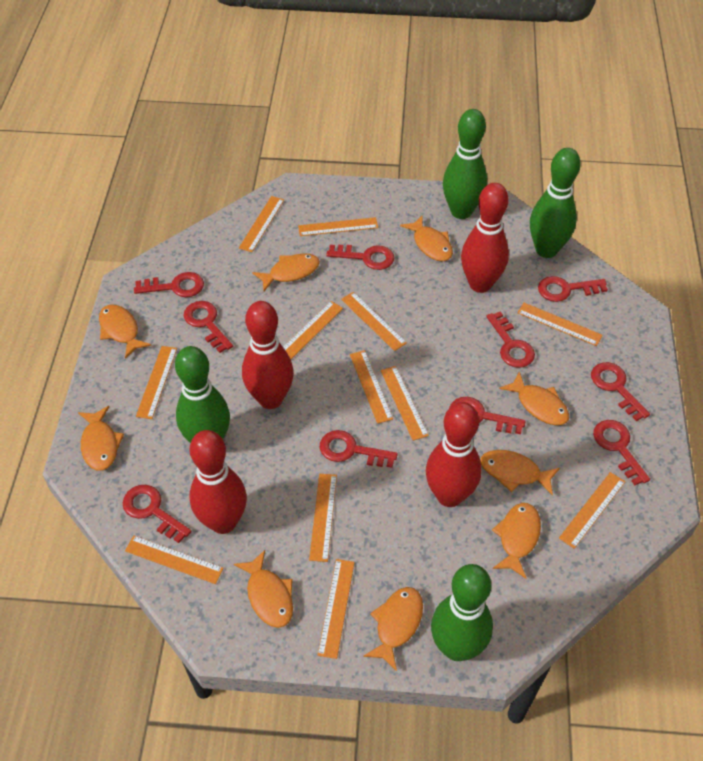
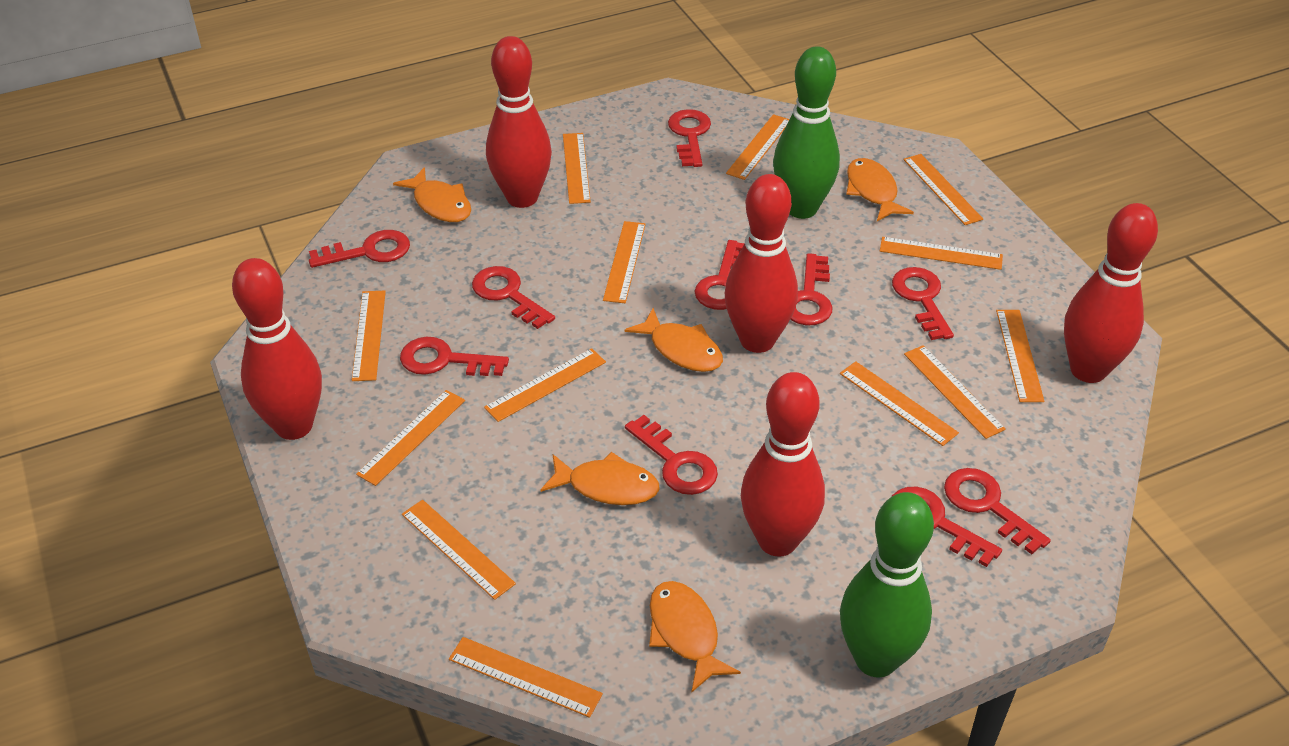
green bowling pin: [175,346,230,443] [431,564,493,661] [443,109,487,219] [530,148,581,258] = 4 -> [773,46,840,219] [840,492,934,677] = 2
orange fish: [78,406,124,471] [99,304,152,359] [234,550,293,628] [252,253,320,291] [363,587,423,671] [400,215,453,261] [480,450,560,495] [492,503,541,579] [499,372,569,425] = 9 -> [393,167,471,222] [540,452,660,505] [625,308,723,372] [649,581,741,692] [846,158,914,221] = 5
orange ruler: [125,536,224,584] [136,346,177,419] [239,196,284,252] [283,301,343,359] [298,217,378,236] [309,474,337,562] [318,559,355,659] [341,292,407,351] [350,350,393,424] [381,366,429,441] [517,303,603,346] [559,472,625,549] = 12 -> [352,291,386,381] [356,390,465,486] [402,500,516,600] [449,637,603,718] [484,348,606,422] [563,133,591,204] [603,221,646,303] [726,114,789,180] [840,361,959,446] [880,237,1003,270] [903,154,983,225] [904,345,1006,439] [996,310,1044,402] = 13
red bowling pin: [190,430,247,534] [242,301,294,409] [426,402,482,507] [461,183,509,293] = 4 -> [232,258,322,440] [486,36,552,208] [725,174,798,353] [741,372,825,557] [1064,203,1158,383] = 5

